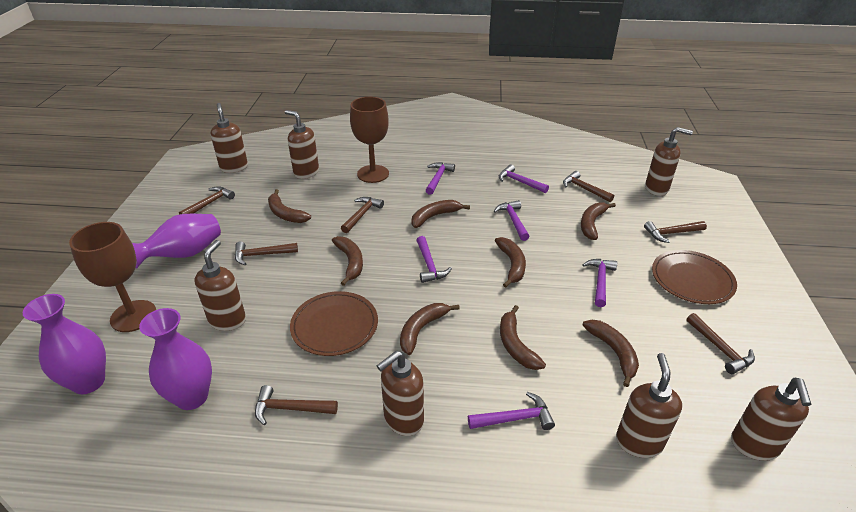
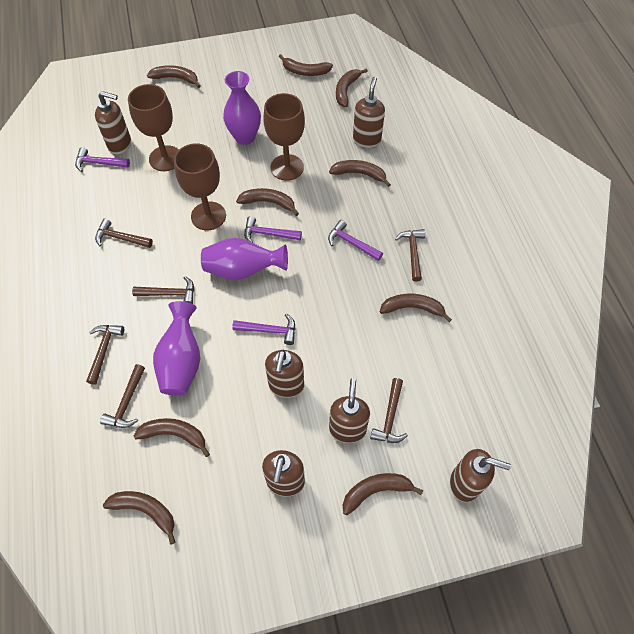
brown banana: [268,189,311,223] [332,236,363,286] [400,303,460,355] [411,200,470,228] [495,237,526,288] [500,305,546,370] [581,202,616,240] [582,320,639,387] = 8 -> [103,491,175,545] [133,418,210,457] [147,65,201,88] [236,188,299,216] [279,54,333,76] [329,160,391,187] [336,68,368,107] [342,473,423,515] [380,294,452,322] = 9
brown goblet: [69,222,156,332] [350,97,389,183] = 2 -> [128,84,179,171] [174,143,226,230] [264,93,305,181] = 3
brown hammer: [179,186,235,215] [235,241,298,265] [255,385,338,425] [341,197,384,233] [563,171,614,202] [644,221,707,243] [686,313,755,374] = 7 -> [86,325,124,385] [95,219,153,248] [100,364,145,428] [132,276,194,304] [370,378,408,443] [395,229,425,282] = 6
brown plate: [290,291,378,356] [652,250,737,304] = 2 -> none = 0
brown soap dispenser: [194,240,246,331] [211,103,248,173] [285,110,319,179] [377,350,424,436] [616,353,682,458] [645,127,693,196] [731,378,811,461] = 7 -> [95,91,131,155] [262,450,305,497] [265,350,304,398] [329,378,370,443] [353,77,385,148] [450,449,511,502] = 6
purple hammer: [416,236,452,283] [426,162,455,195] [468,392,555,430] [494,200,530,241] [499,164,549,193] [582,259,617,307] = 6 -> [75,147,130,172] [232,313,296,345] [244,216,302,243] [328,220,383,261] = 4

